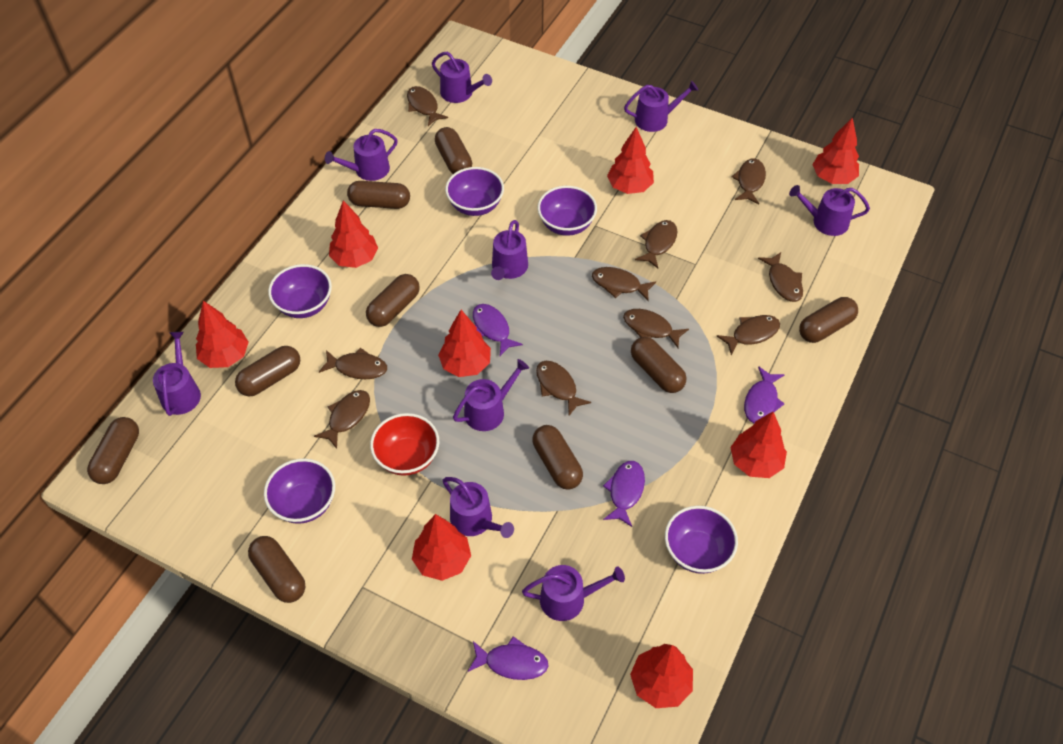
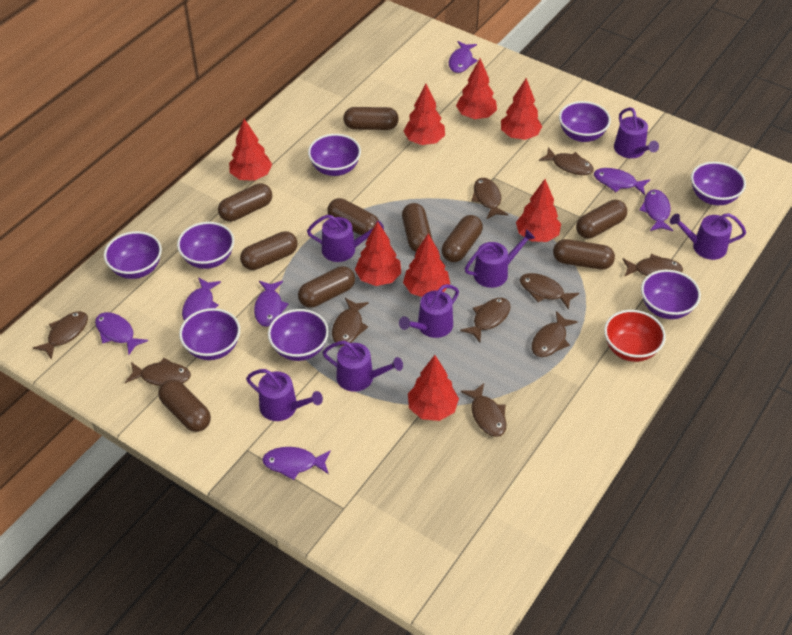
brown capsule: [87,417,139,484] [235,346,300,396] [248,536,305,603] [347,181,410,209] [366,274,420,327] [435,127,472,174] [532,425,583,490] [631,337,686,393] [799,297,858,343] = 9 -> [158,380,211,432] [218,183,272,222] [240,231,298,270] [298,266,355,308] [327,198,379,235] [343,107,399,130] [402,203,432,252] [442,215,483,262] [553,239,615,270] [576,200,627,239] = 10
purple bowl: [264,458,335,524] [268,264,332,318] [445,167,504,216] [538,186,597,236] [665,506,738,574] = 5 -> [104,231,162,279] [177,222,234,269] [179,308,240,360] [268,309,329,361] [308,134,361,176] [559,101,611,142] [641,270,701,319] [691,162,746,205] = 8
purple fish: [468,636,548,680] [473,304,523,356] [603,461,645,527] [744,366,785,423] = 4 -> [95,312,148,355] [182,277,221,321] [254,281,289,327] [262,447,331,480] [449,41,478,73] [594,168,650,195] [639,190,673,231] = 7
purple watering can: [153,332,201,416] [325,129,398,181] [432,52,492,103] [442,477,514,538] [453,359,529,431] [491,220,528,280] [522,565,625,621] [624,80,698,132] [789,185,870,236] = 9 -> [246,369,323,421] [307,215,384,262] [322,341,403,392] [399,284,459,338] [465,230,535,288] [614,107,659,158] [670,213,746,260] = 7

